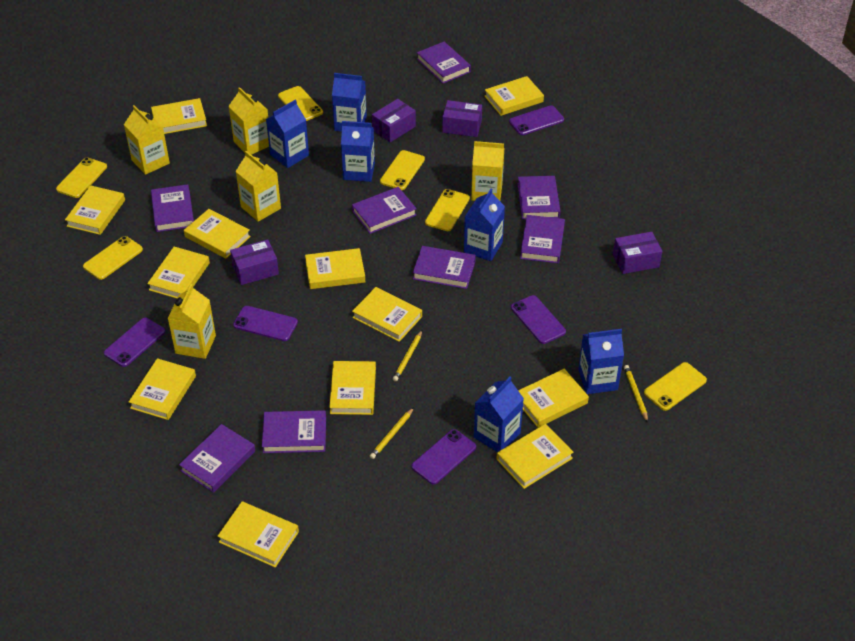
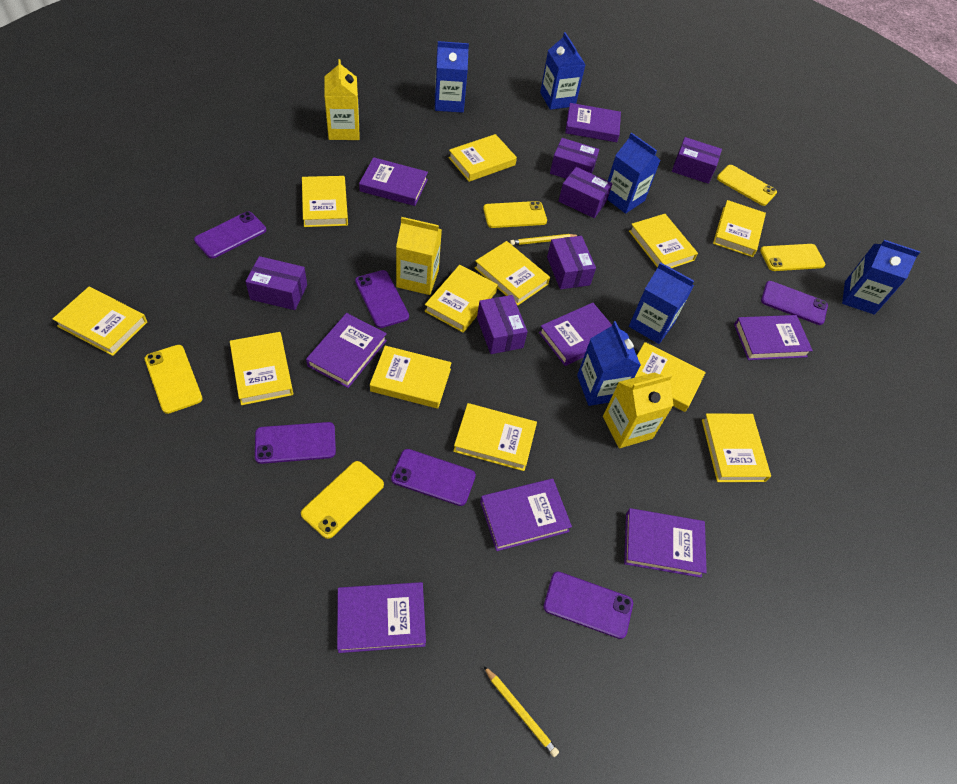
purple box: [230,239,279,285] [372,99,416,142] [442,100,482,137] [613,232,662,274] = 4 -> [245,256,307,310] [477,295,528,354] [547,236,596,289] [550,138,599,179] [559,167,612,218] [672,137,722,184] = 6
purple phone: [104,318,165,367] [233,306,298,341] [411,429,476,484] [509,105,564,135] [511,295,566,344] = 5 -> [194,211,266,259] [255,422,336,464] [355,270,409,328] [391,449,476,506] [543,571,633,639] [761,281,828,325] = 6
yellow carton: [124,105,170,175] [167,284,216,359] [229,87,269,155] [236,151,281,222] [471,141,504,201] = 5 -> [324,59,360,140] [396,217,442,295] [603,372,674,448] = 3
yellow pencil: [370,407,414,459] [393,330,422,382] [624,365,648,422] = 3 -> [484,666,559,757] [510,234,579,245] = 2
yellow phone: [56,157,107,198] [83,236,143,280] [278,86,323,121] [380,150,425,190] [425,189,470,231] [644,362,707,411] = 6 -> [145,345,203,414] [301,461,384,539] [483,201,547,228] [717,165,777,206] [760,244,825,271] = 5

